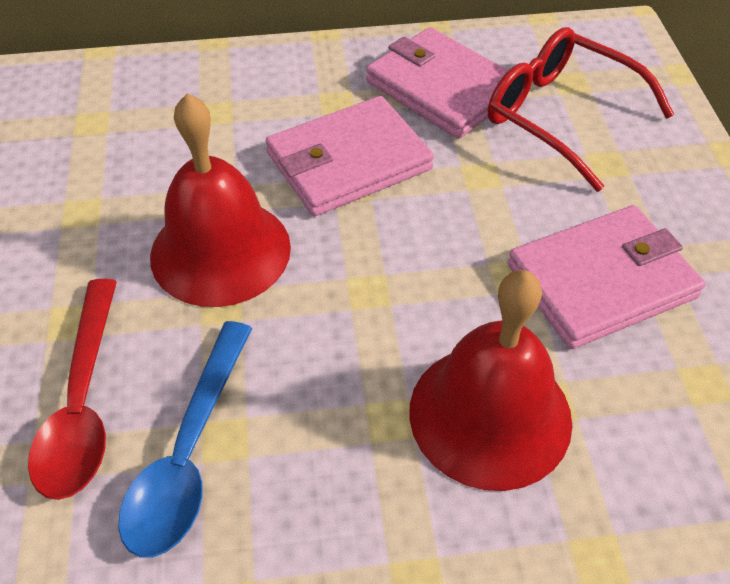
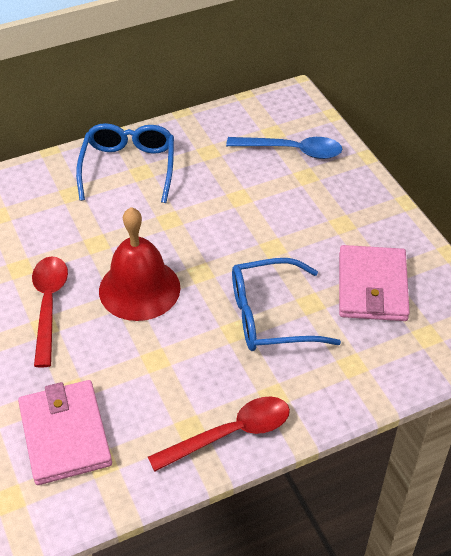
blue glasses: none = 0 -> [76,123,174,203] [232,258,341,351] = 2
pink wallet: [265,96,434,216] [366,27,509,139] [508,205,705,349] = 3 -> [18,380,112,485] [339,245,410,321] = 2
red bell: [150,93,291,307] [409,270,572,491] = 2 -> [99,207,180,321] = 1
red glasses: [488,27,674,192] = 1 -> none = 0
red spoon: [28,279,117,500] = 1 -> [32,256,68,368] [148,397,290,472] = 2

